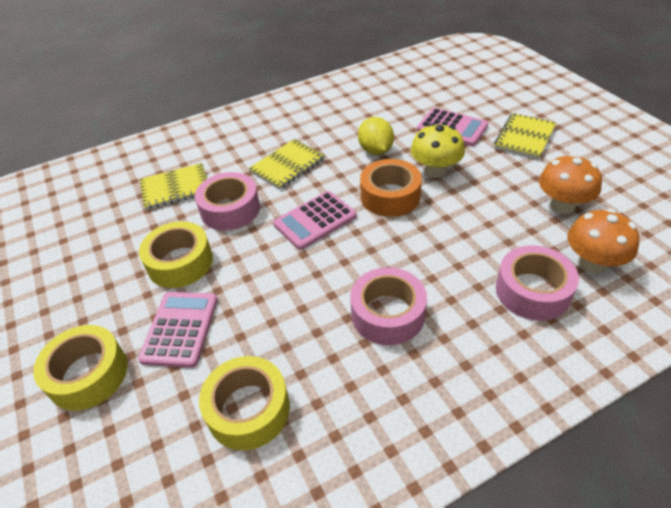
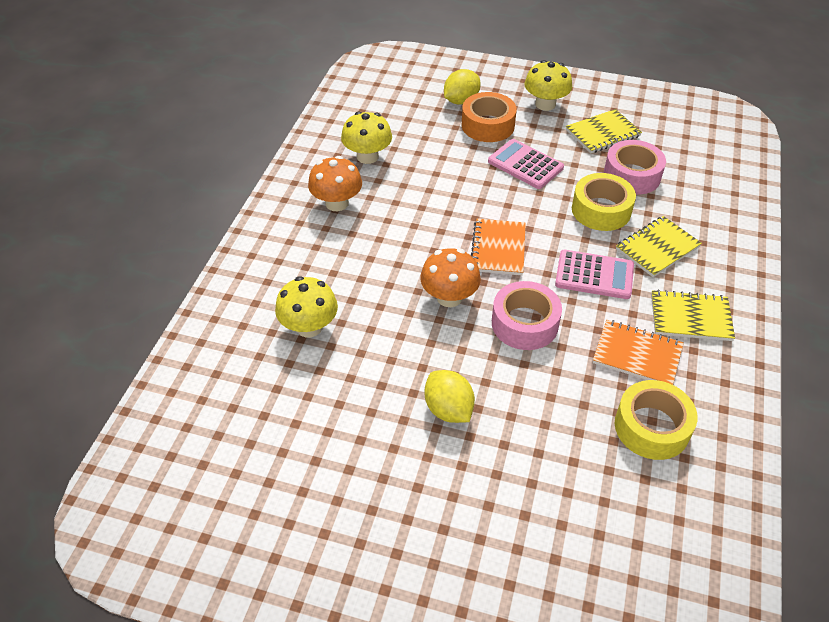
orange notebook: none = 0 -> [471,219,526,275] [593,320,684,385] = 2
pink calculator: [138,292,218,368] [273,191,357,250] [417,108,488,146] = 3 -> [488,139,564,189] [555,250,634,299] = 2
pink tape: [195,172,260,231] [350,267,427,345] [496,245,579,321] = 3 -> [492,281,562,350] [604,140,666,195] = 2
yellow lemon: [358,117,394,155] = 1 -> [424,370,475,423] [444,69,481,105] = 2
yellow mushroom: [411,123,465,178] = 1 -> [275,276,338,337] [341,111,392,164] [524,60,572,111] = 3
yellow tape: [33,325,128,411] [139,221,213,288] [199,356,290,450] = 3 -> [572,173,636,231] [615,380,697,460] = 2

